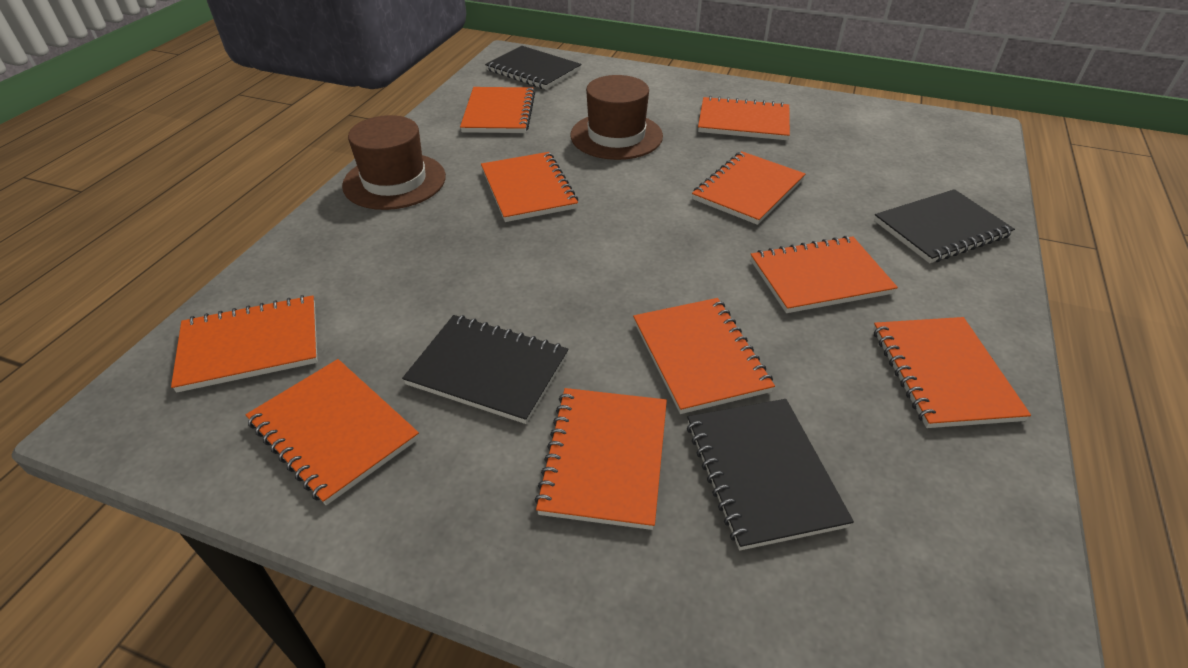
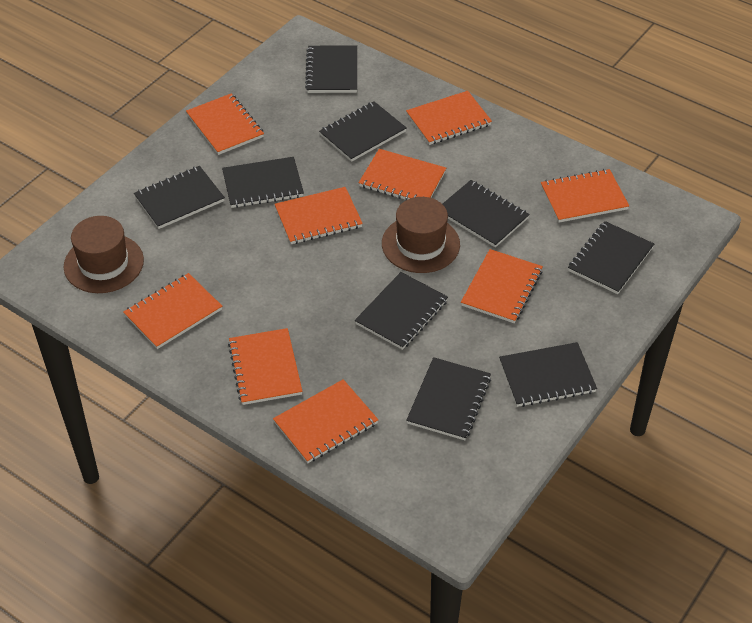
black notebook: [402,315,568,424] [485,46,582,89] [687,399,854,551] [874,189,1015,263] = 4 -> [134,166,225,229] [222,157,304,208] [305,45,357,93] [319,101,407,162] [355,272,448,350] [406,357,491,440] [443,180,530,248] [499,342,597,407] [568,221,654,294] = 9
orange notebook: [171,295,317,393] [246,359,419,505] [460,87,535,133] [481,152,578,222] [534,388,667,530] [633,298,775,414] [692,151,805,225] [698,96,790,140] [751,236,898,313] [873,317,1031,428] = 10 -> [123,273,222,349] [186,93,264,155] [228,328,302,405] [273,379,378,463] [275,187,363,244] [359,149,446,200] [406,91,492,145] [461,249,543,323] [541,169,629,223] = 9

